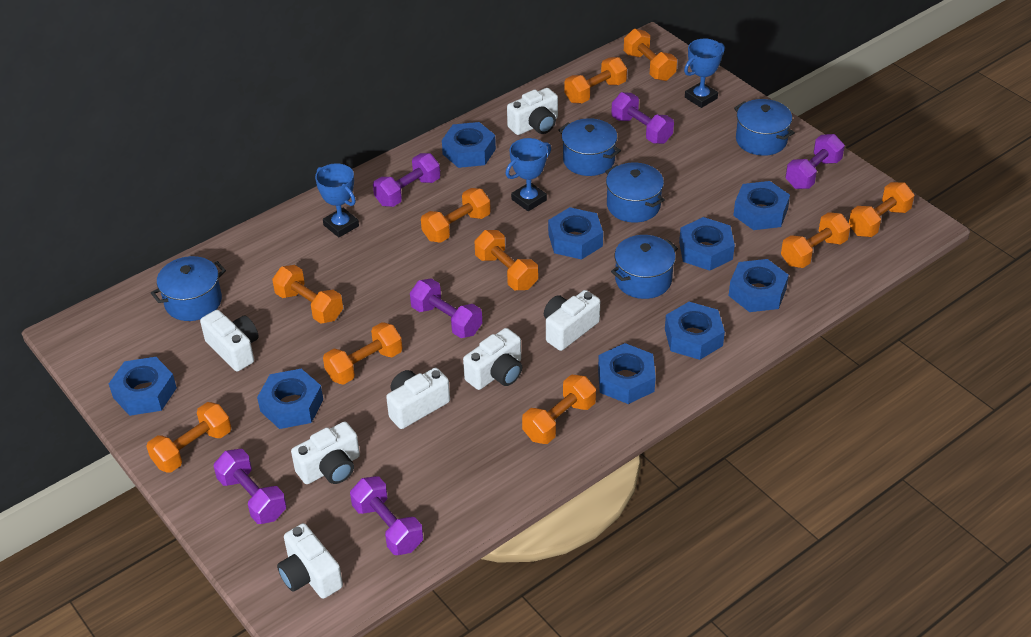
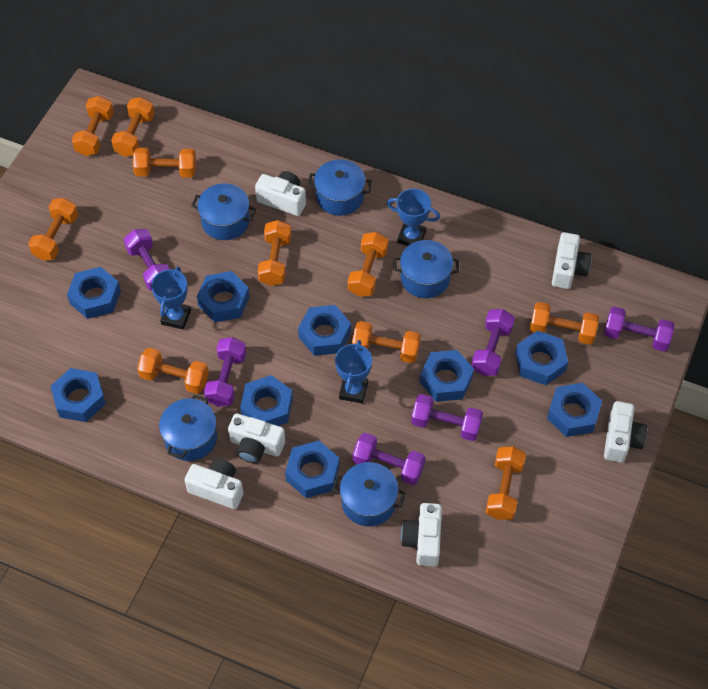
white camera: [200,310,259,371] [277,523,343,599] [291,421,360,484] [386,368,450,429] [463,328,522,390] [507,88,558,135] [544,290,600,351] = 7 -> [185,458,243,509] [228,413,285,463] [255,171,306,216] [401,503,442,567] [552,232,592,289] [604,401,647,463] = 6

